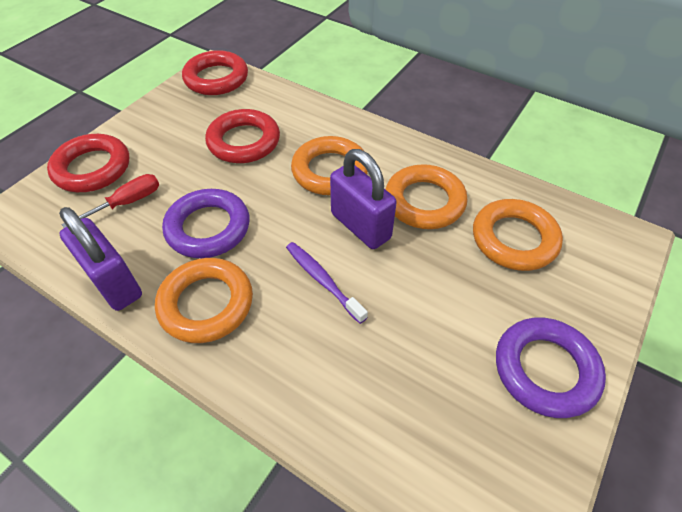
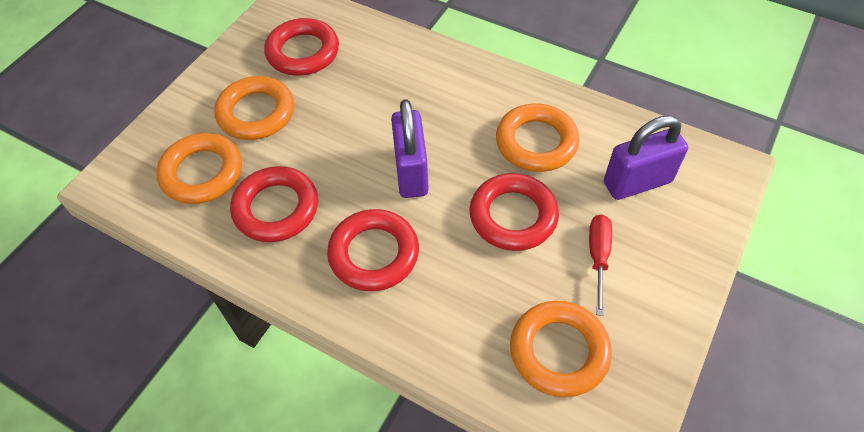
purple ring: [162,189,249,258] [496,318,606,418] = 2 -> none = 0
purple toothbrush: [286,242,368,324] = 1 -> none = 0
red ring: [47,134,129,192] [182,50,248,95] [205,109,280,163] = 3 -> [230,166,318,242] [264,18,339,76] [327,209,419,291] [469,173,559,251] = 4

